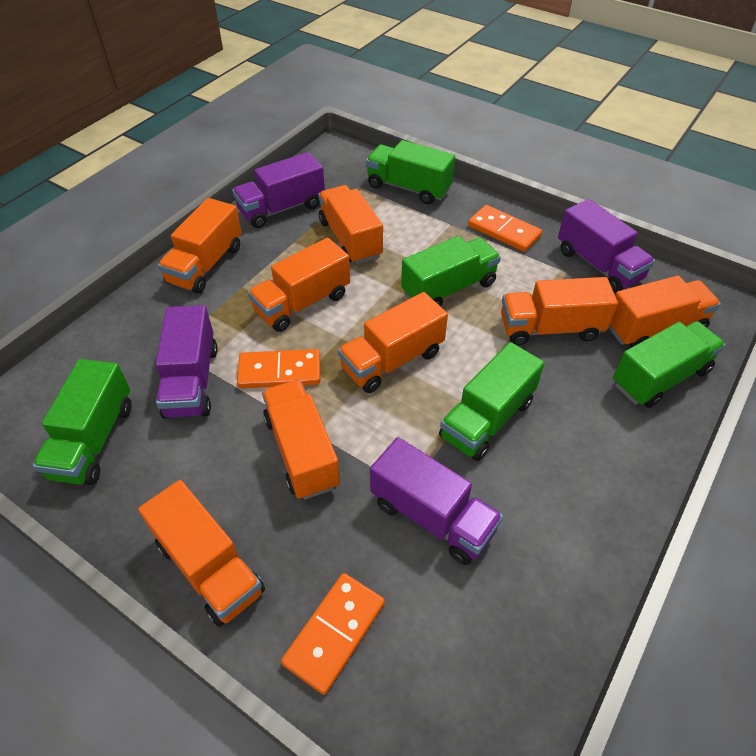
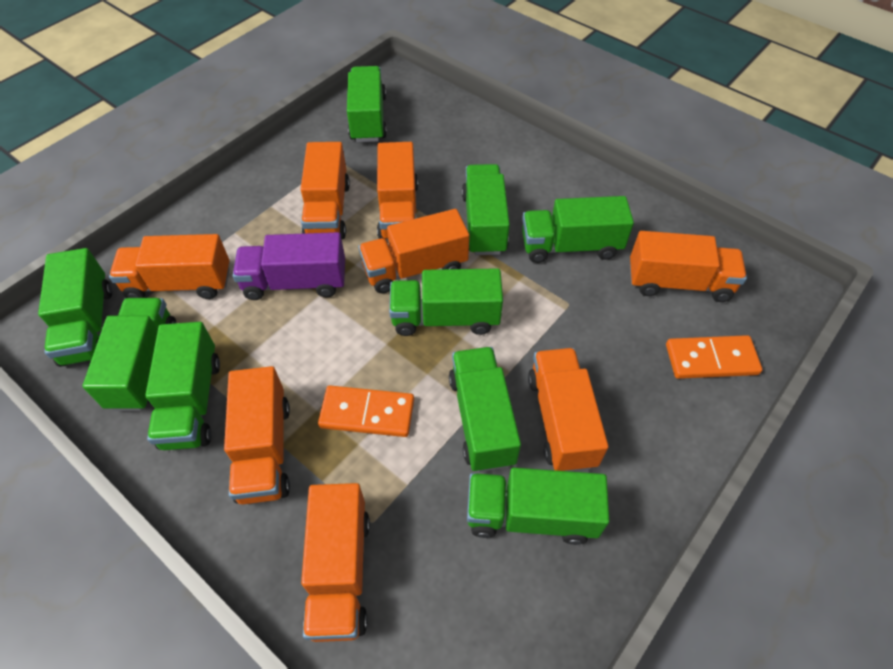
green truck: [33,359,132,485] [366,140,455,204] [401,236,501,306] [439,342,545,461] [613,321,726,408] = 5 -> [38,248,112,367] [83,298,176,411] [145,322,220,450] [347,66,387,142] [389,268,503,336] [449,347,521,472] [462,164,510,255] [467,468,609,545] [522,196,634,263] = 9
orange domino: [237,349,320,389] [281,573,385,695] [468,205,542,252] = 3 -> [318,385,414,437] [666,335,762,379] = 2
purple truck: [156,305,218,419] [232,152,325,228] [370,437,503,565] [558,199,655,293] = 4 -> [233,232,345,300] = 1

